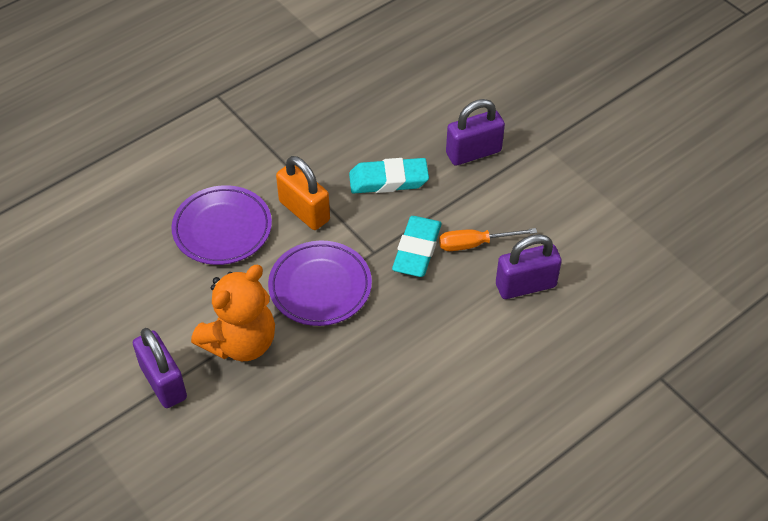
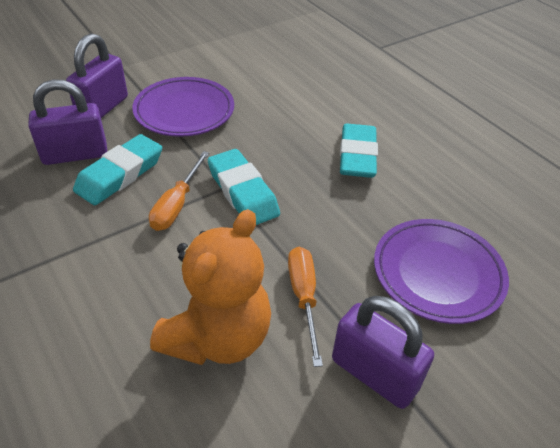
orange padlock: [276,156,330,230] = 1 -> none = 0
orange screwdriver: [439,228,537,251] = 1 -> [149,151,209,231] [288,247,323,367] = 2
turquoise eraser: [349,158,429,194] [392,216,442,277] = 2 -> [73,134,162,205] [208,149,280,225] [340,123,378,178] = 3

